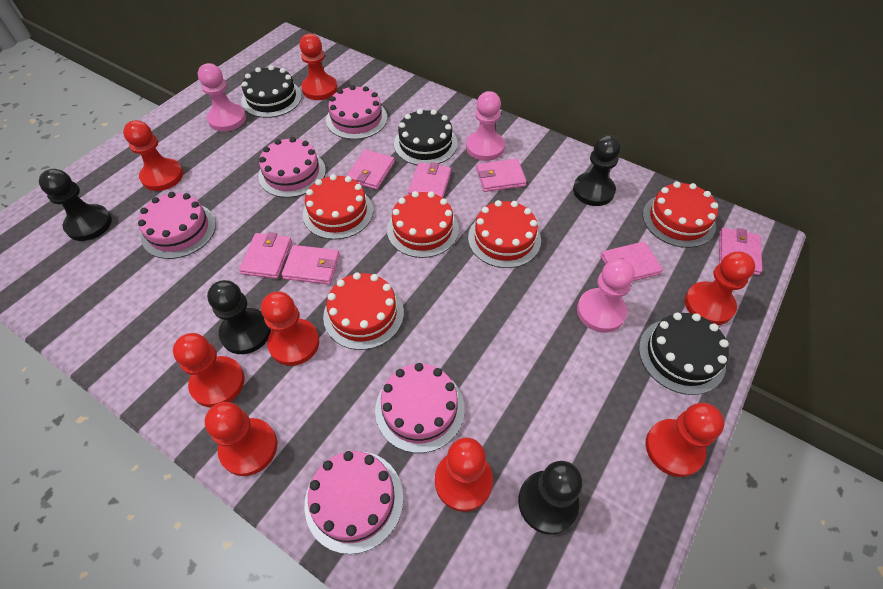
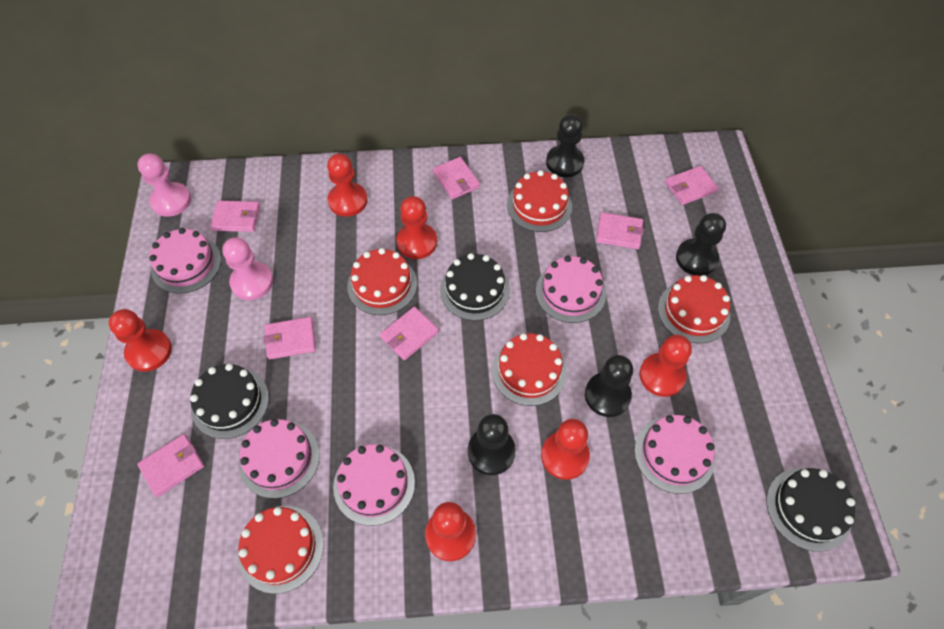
pink pawn: [198,63,246,132] [466,91,505,161] [577,259,635,333] = 3 -> [138,153,191,217] [222,237,273,300] = 2
red pawn: [123,120,183,191] [173,333,245,407] [205,402,277,476] [261,292,319,366] [299,34,338,100] [435,438,493,512] [645,403,725,477] [685,252,755,325] = 8 -> [109,309,172,372] [327,153,368,217] [396,196,437,259] [425,502,476,561] [541,419,590,480] [640,334,692,397] = 6

